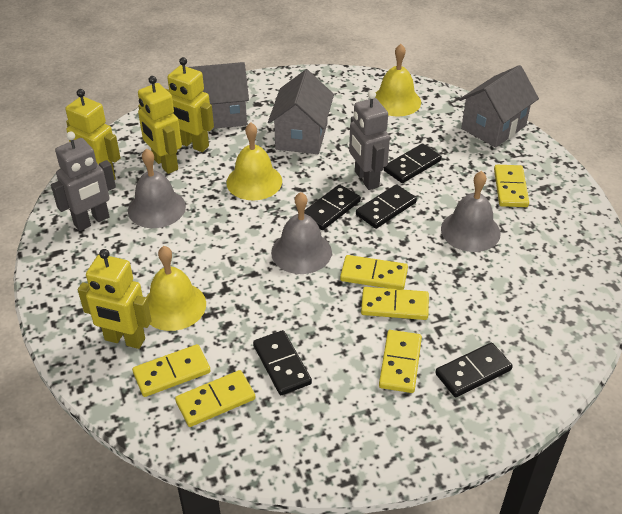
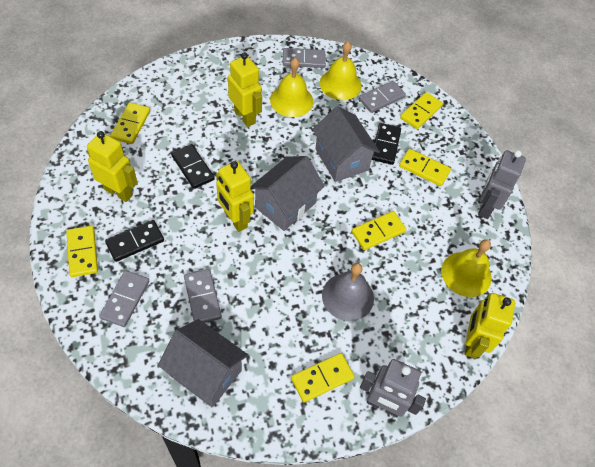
black domino: [253,330,312,395] [304,184,361,230] [356,184,417,229] [384,144,442,183] [435,343,513,397] = 5 -> [105,220,164,262] [171,144,215,189] [372,123,401,165] = 3
grey bell: [128,149,186,228] [271,192,332,274] [441,171,501,252] = 3 -> [322,263,374,321] = 1
grey domino: none = 0 -> [99,270,149,327] [184,269,222,323] [283,48,326,68] [359,81,406,113] = 4

